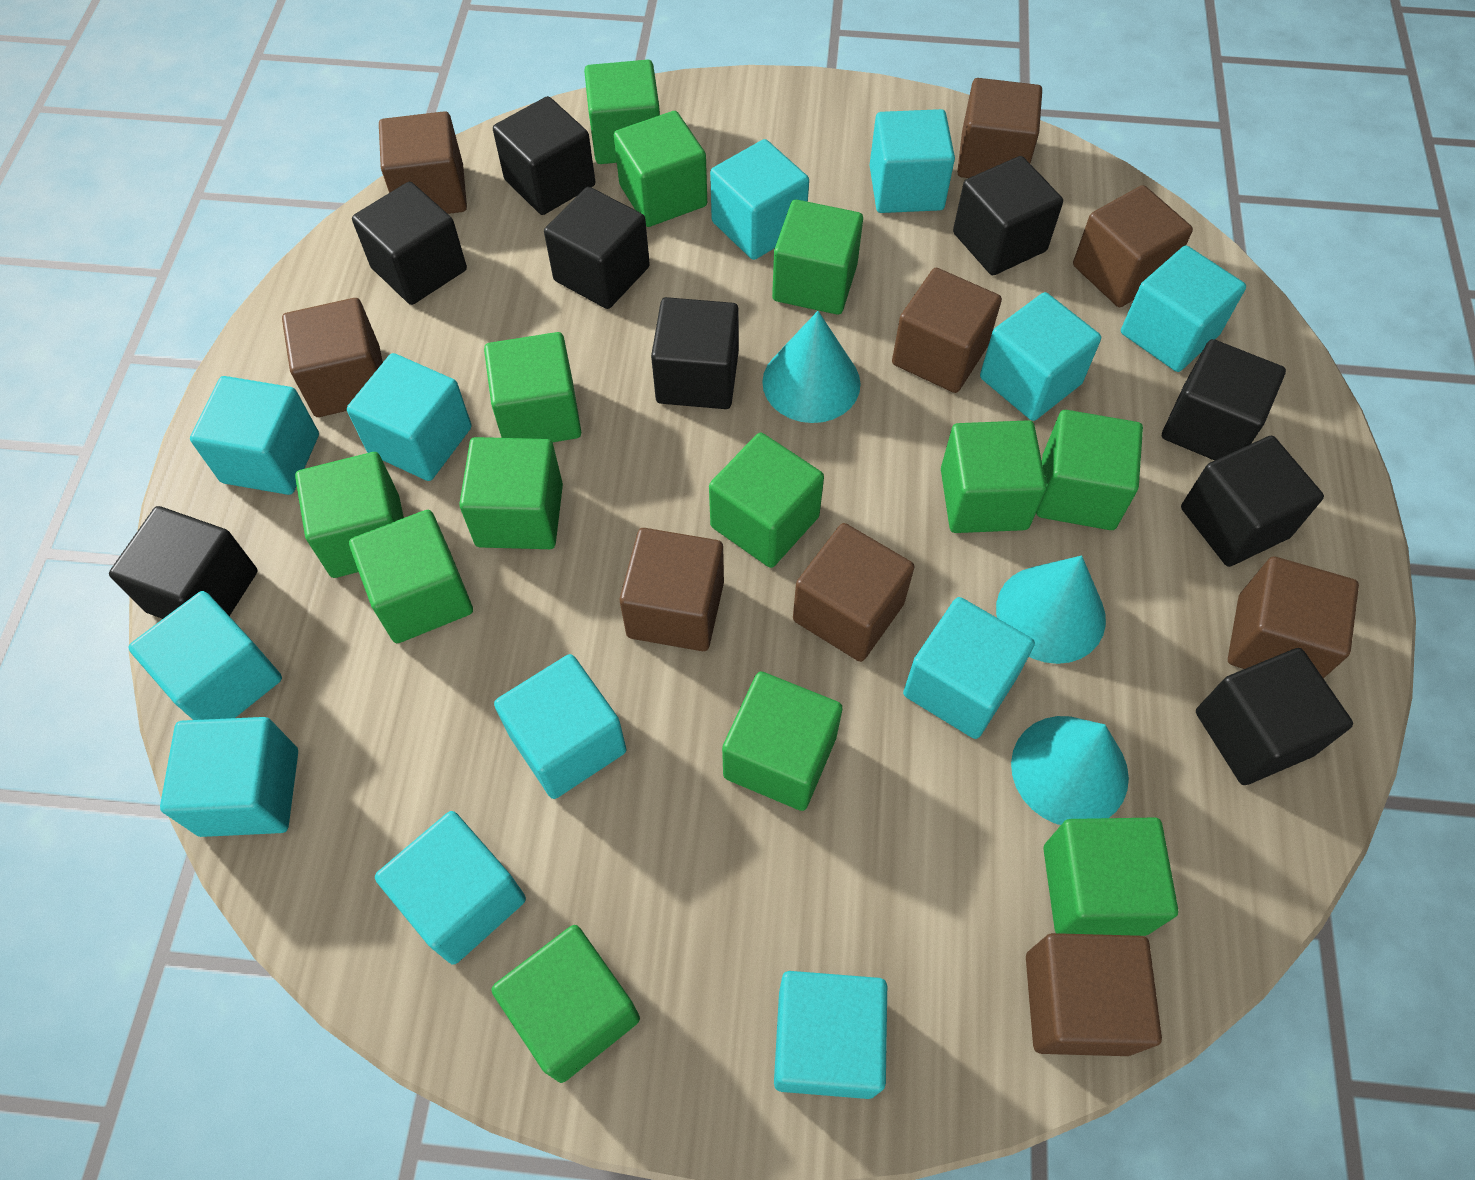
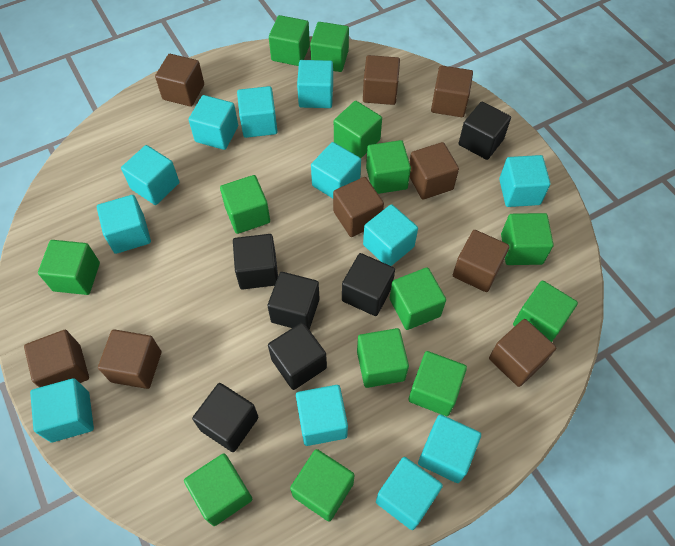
black cube: [109,506,257,619] [352,182,467,305] [493,96,595,215] [544,187,650,309] [651,297,739,409] [953,156,1063,275] [1162,339,1286,460] [1181,436,1324,567] [1196,648,1353,785] = 9 -> [192,383,258,452] [233,234,278,290] [267,272,320,330] [268,322,327,390] [342,253,395,316] [459,102,511,160] = 6
turquoise cone: [762,311,861,423] [996,555,1106,664] [1011,716,1129,825] = 3 -> none = 0

